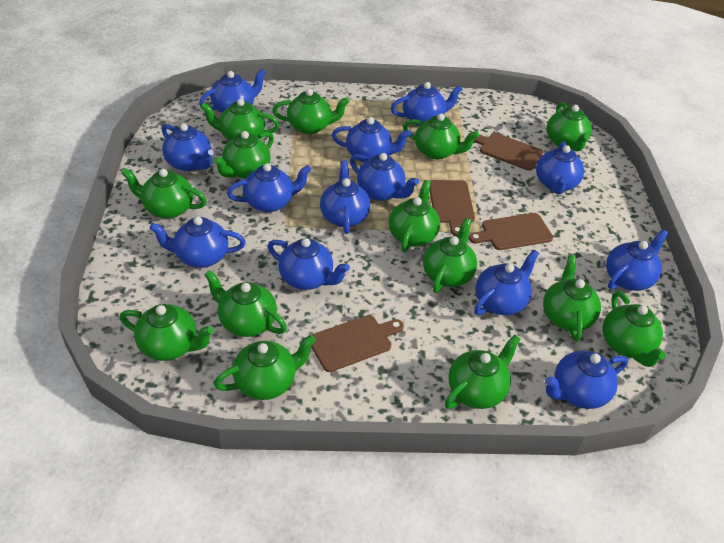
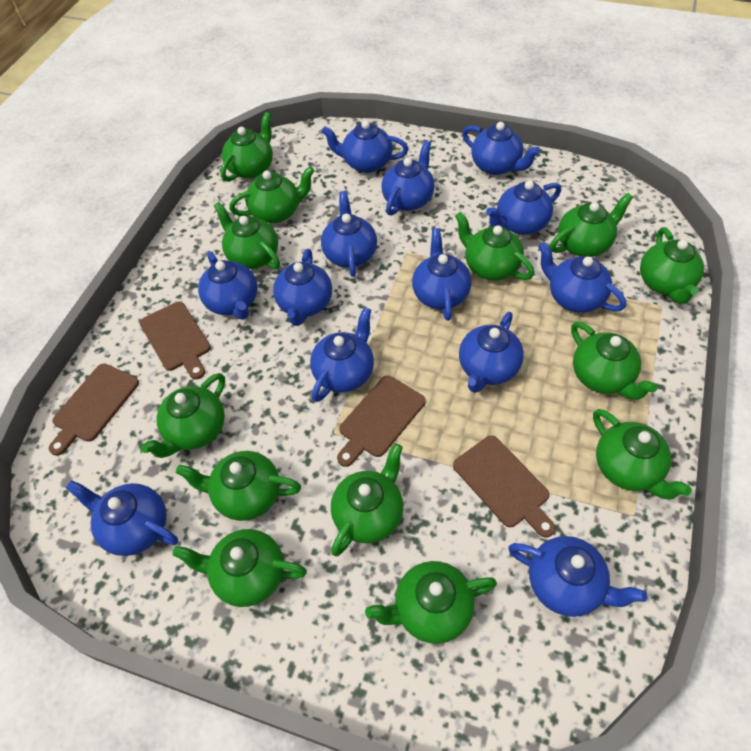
green teapot: [119,304,214,361] [122,168,207,218] [200,98,279,141] [204,270,287,337] [213,131,274,179] [214,335,316,400] [272,89,349,134] [389,180,440,252] [403,113,479,159] [423,218,477,293] [445,335,520,409] [543,255,601,342] [547,102,592,151] [602,291,666,367] = 14 -> [141,373,225,458] [172,529,307,607] [176,451,301,521] [214,202,280,269] [221,112,273,182] [229,166,314,223] [331,443,403,556] [365,561,497,644] [455,212,534,280] [550,193,633,257] [571,321,657,400] [593,409,692,499] [640,227,704,304] = 13

